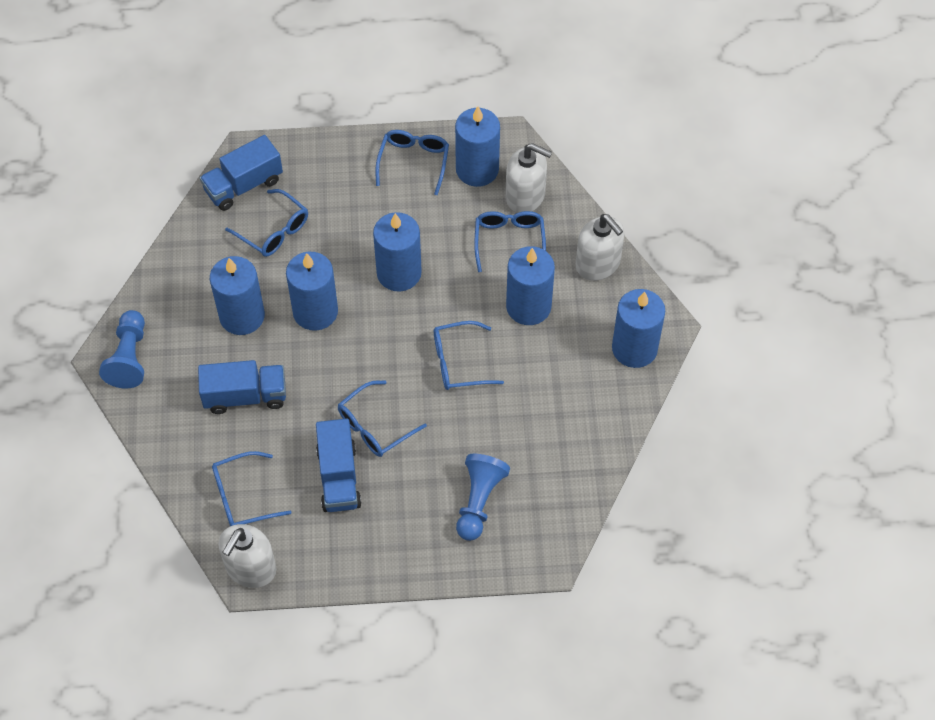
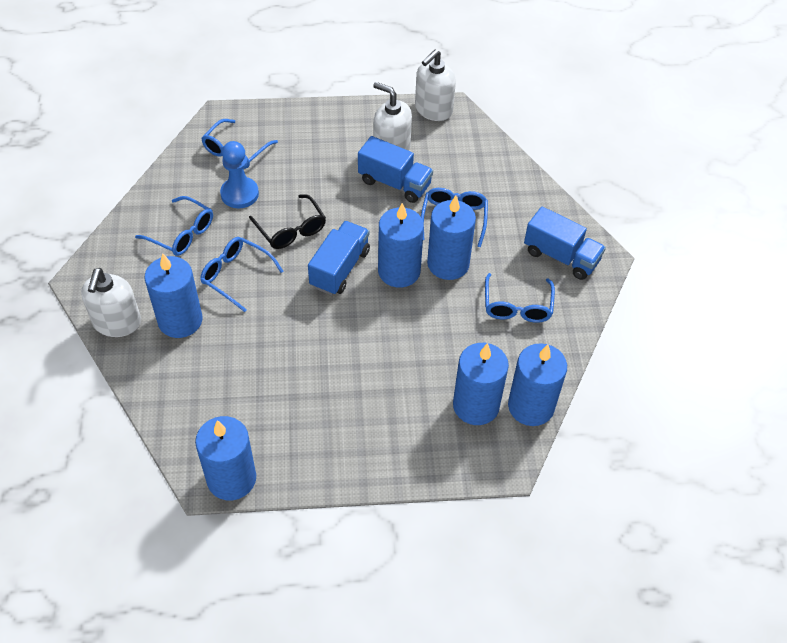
black glasses: none = 0 -> [249,194,326,249] = 1
blue glasses: [212,451,291,526] [225,189,308,257] [338,380,427,457] [375,130,449,195] [434,321,504,390] [474,211,546,272] = 6 -> [135,196,213,256] [200,237,283,312] [201,119,278,169] [421,188,488,247] [485,273,555,323] = 5
blue pawn: [99,310,145,389] [456,454,510,541] = 2 -> [220,141,259,208] = 1

